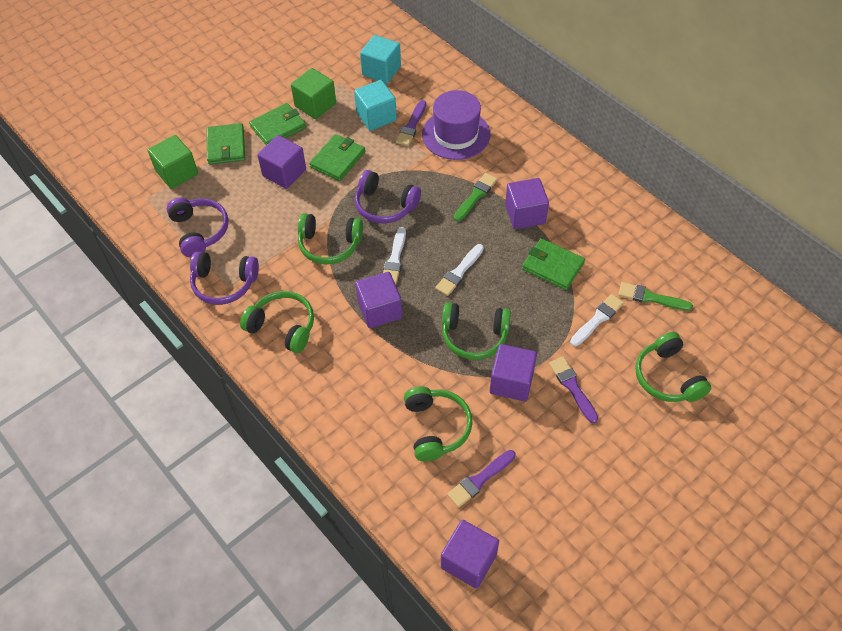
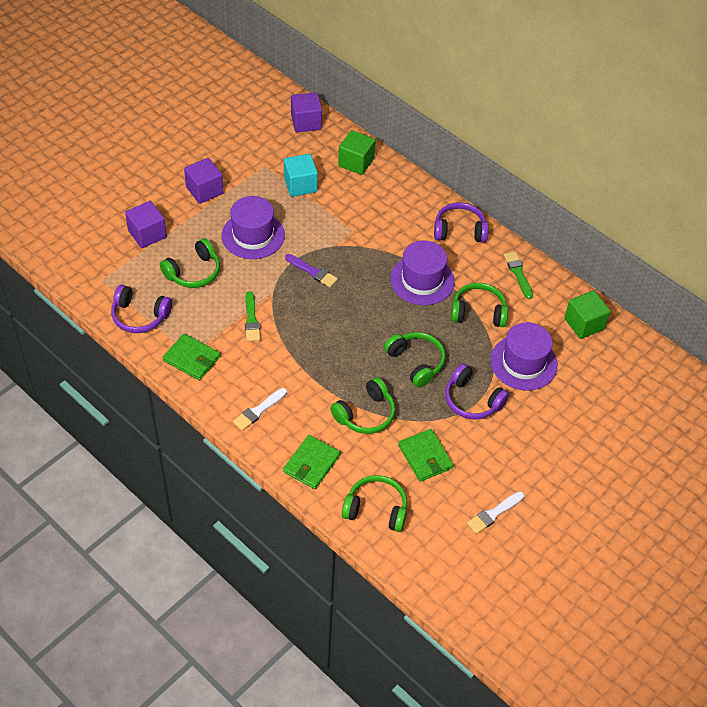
green wallet: [207,123,245,164] [249,103,306,145] [309,134,365,181] [522,238,585,290] = 4 -> [163,334,220,380] [283,435,340,489] [398,429,454,482] = 3
purple brush: [396,100,426,146] [447,450,516,508] [549,356,598,423] = 3 -> [285,254,338,287] = 1
purple cube: [257,135,306,189] [355,272,402,328] [441,520,499,589] [490,344,537,401] [505,178,549,229] = 5 -> [125,201,167,248] [184,158,224,204] [291,92,322,132] = 3
purple hat: [422,90,490,160] = 1 -> [222,196,285,259] [390,241,455,305] [490,322,558,391] = 3
turquoise cube: [354,80,397,131] [360,35,401,84] = 2 -> [284,154,318,197] = 1
white brush: [383,227,406,284] [435,244,484,296] [570,294,624,346] = 3 -> [233,388,287,431] [467,491,524,534] = 2

